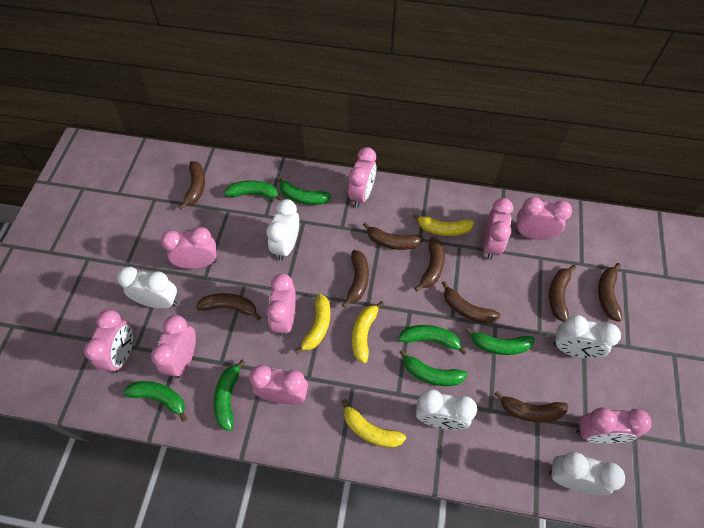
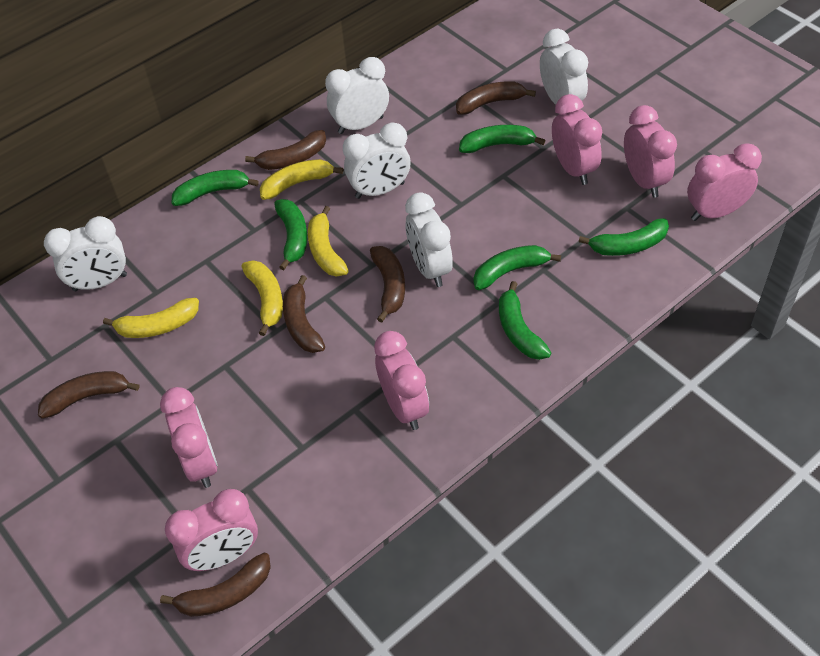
brown banana: [179,161,205,210] [196,293,261,320] [342,250,369,308] [363,222,424,250] [414,237,445,292] [442,281,501,324] [495,391,568,422] [549,265,576,322] [598,263,623,322] = 9 -> [38,371,139,419] [160,553,271,617] [245,130,326,170] [283,275,325,353] [370,246,405,323] [456,81,536,115] = 6
green banana: [123,381,187,422] [214,360,245,431] [224,181,283,201] [277,177,331,205] [398,325,467,355] [399,349,467,386] [465,327,535,355] = 7 -> [171,170,259,206] [274,199,308,270] [459,125,546,153] [473,245,561,290] [499,281,551,360] [579,218,669,256] = 6
pink clock: [84,310,133,373] [151,315,196,378] [161,227,217,269] [249,365,308,404] [266,273,296,337] [348,147,376,207] [483,198,513,260] [515,197,572,240] [576,407,652,444] = 9 -> [160,387,218,488] [165,489,258,571] [374,331,429,430] [552,94,602,185] [624,105,677,198] [687,143,762,221] = 6

